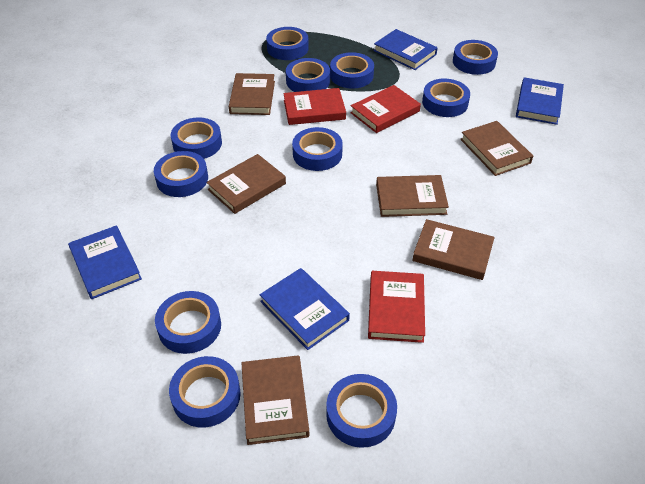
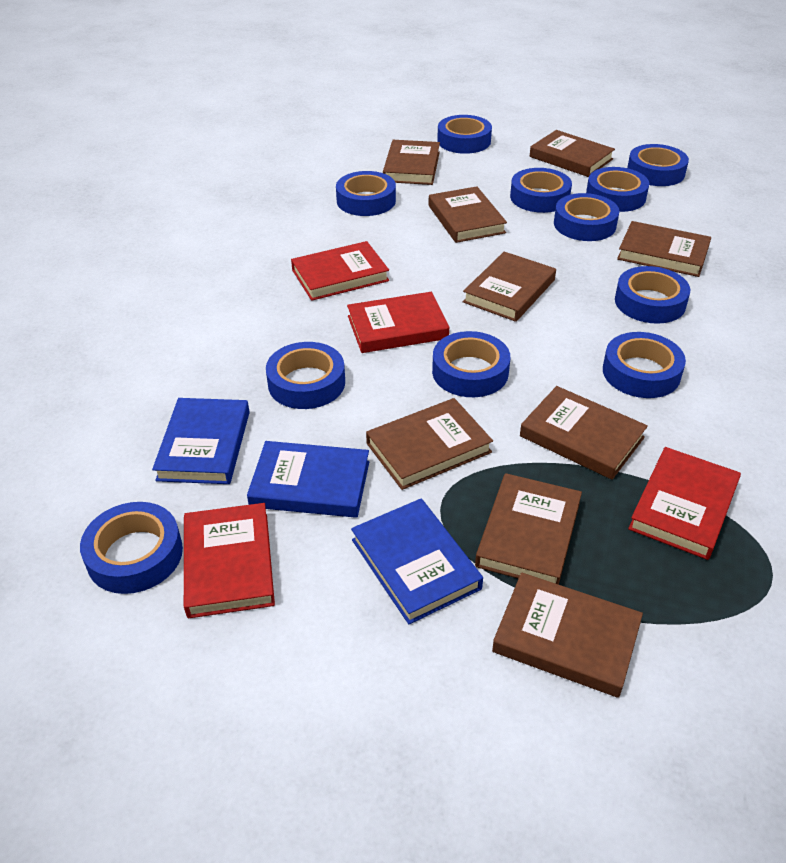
blue book: [68,225,142,299] [260,268,350,350] [374,29,438,70] [516,77,564,125] = 4 -> [152,398,250,484] [247,441,369,518] [351,499,483,624] = 3
brown book: [206,154,286,214] [229,73,275,115] [241,355,309,445] [376,175,449,217] [412,219,495,280] [460,121,533,176] = 6 -> [366,398,493,490] [383,140,440,185] [428,186,507,243] [463,252,556,322] [475,473,582,585] [492,572,643,698] [520,386,648,480] [529,130,615,177] [617,221,711,277] = 9
red book: [283,88,346,125] [350,85,421,133] [368,271,425,343] = 3 -> [184,503,275,618] [291,241,389,301] [347,292,449,353] [628,447,741,560] = 4

